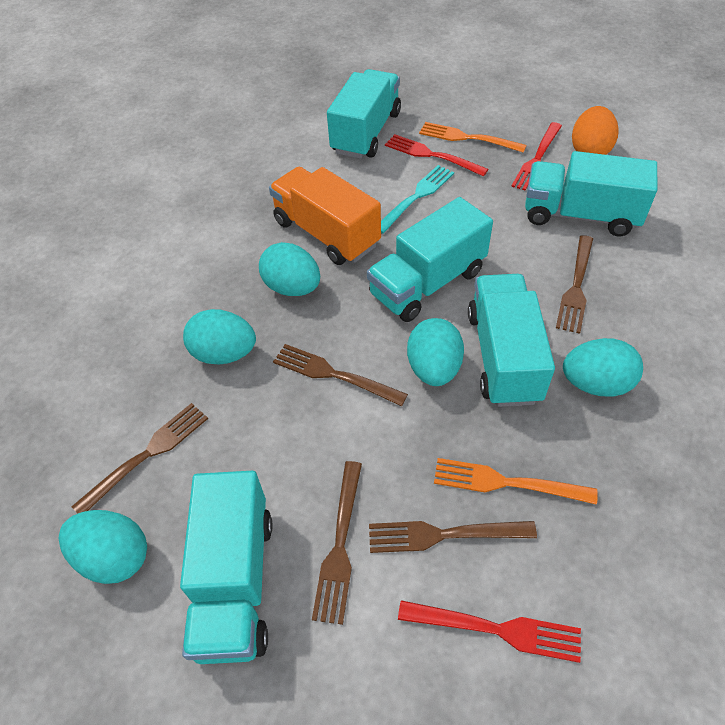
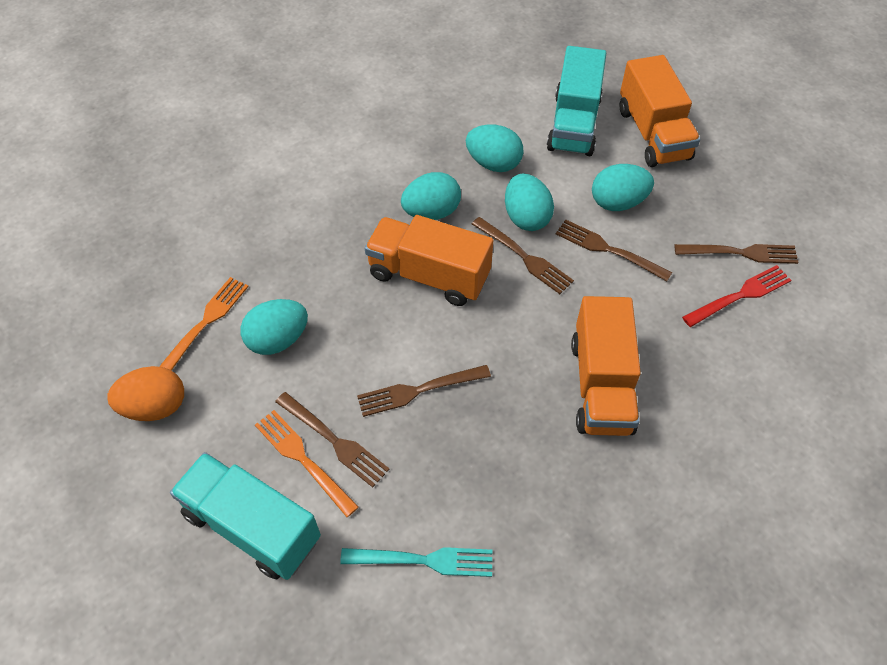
orange truck: [269,167,381,265] = 1 -> [365,215,493,306] [571,296,641,436] [620,55,700,167] = 3
red fork: [385,134,488,176] [398,600,581,663] [511,122,562,190] = 3 -> [682,265,792,327] = 1
turquoise truck: [180,471,272,664] [327,69,401,159] [367,197,493,322] [468,274,555,407] [525,151,657,236] = 5 -> [170,452,321,580] [547,46,606,156] = 2

